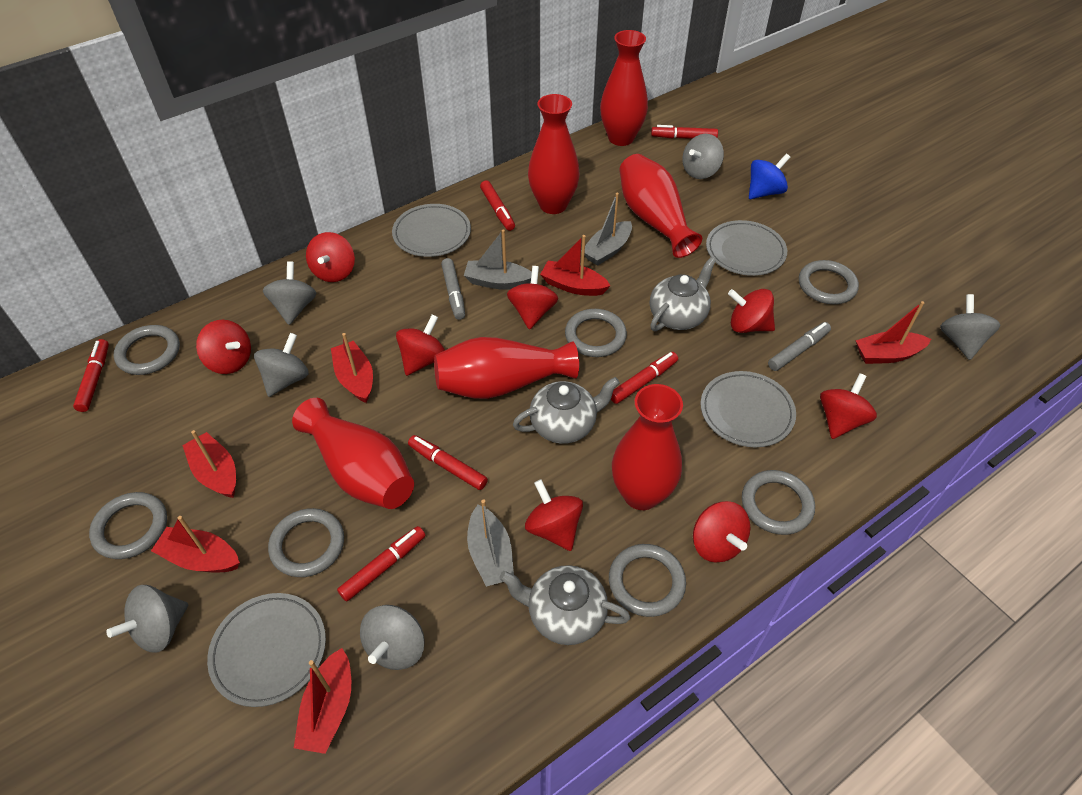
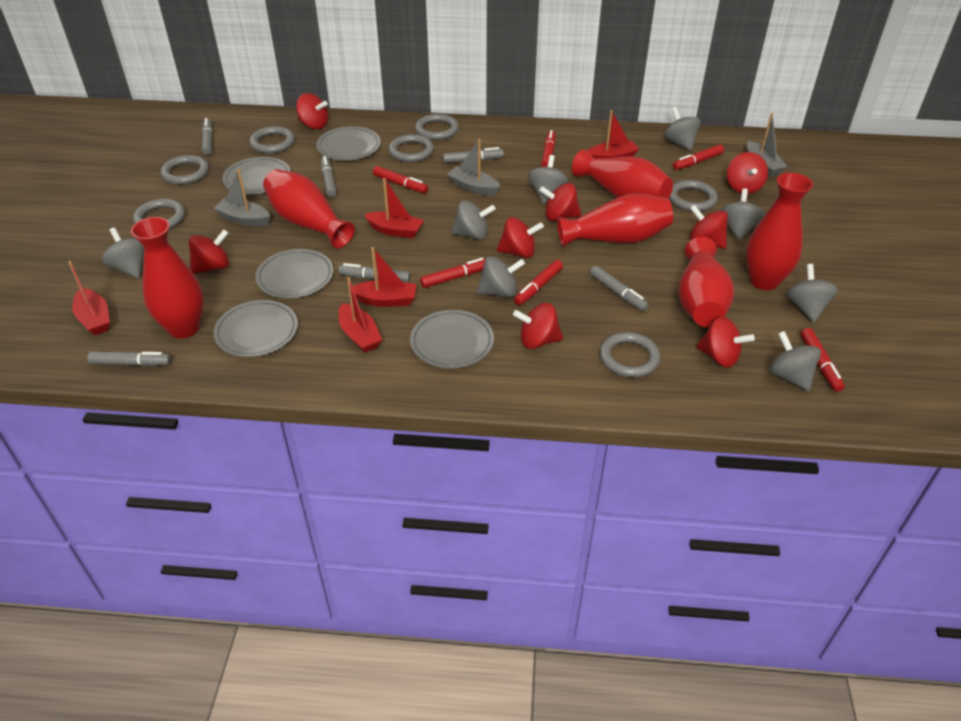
blue spinning top: [749,154,790,199] = 1 -> none = 0
grey marker: [441,258,465,320] [768,322,831,371] = 2 -> [87,351,171,366] [202,118,213,155] [321,156,337,197] [338,263,411,283] [443,147,504,163] [590,266,649,311] = 6
grey plate: [207,593,326,707] [392,204,471,257] [701,371,796,447] [706,220,787,276] = 4 -> [213,300,298,357] [222,157,291,194] [255,249,334,298] [316,126,381,161] [410,310,494,368] = 5
grey spinning top: [106,585,188,653] [254,333,309,397] [263,261,316,325] [360,605,425,670] [683,134,724,179] [940,294,1000,360] = 6 -> [102,228,144,278] [451,200,496,240] [477,256,525,298] [528,155,569,204] [664,107,701,151] [720,188,765,240] [769,331,821,391] [786,264,838,322] = 8
grey teapot: [500,565,630,645] [513,377,620,444] [650,257,716,331] = 3 -> none = 0
red boat: [151,516,240,572] [182,430,236,498] [294,648,351,754] [331,333,373,403] [540,235,611,296] [855,301,931,364] = 6 -> [68,261,110,335] [338,277,382,353] [352,247,417,307] [364,178,424,238] [587,110,639,159] = 5

